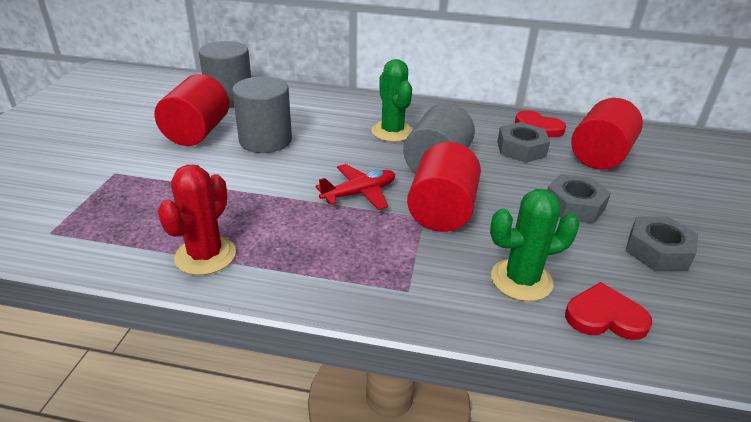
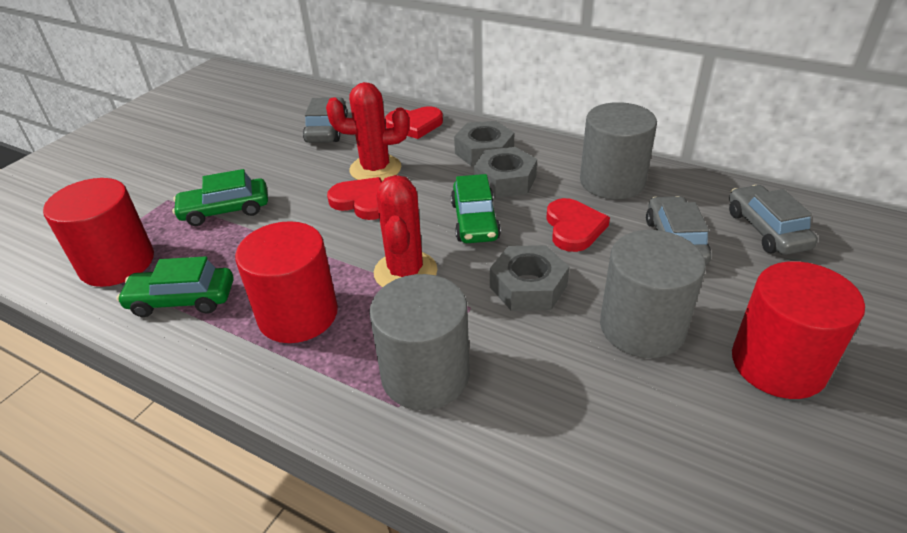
green cactus: [371,59,413,142] [490,189,580,301] = 2 -> none = 0
green car: none = 0 -> [117,256,233,317] [172,169,268,226] [451,174,501,243] = 3
grey car: none = 0 -> [303,97,348,143] [646,196,711,265] [729,185,818,255] = 3
red cactus: [158,165,236,275] = 1 -> [326,82,409,182] [374,175,437,288] = 2
red heart: [515,110,566,137] [565,282,652,340] = 2 -> [327,177,382,220] [385,106,443,139] [546,198,610,252] = 3
red plane: [316,164,395,210] = 1 -> none = 0

